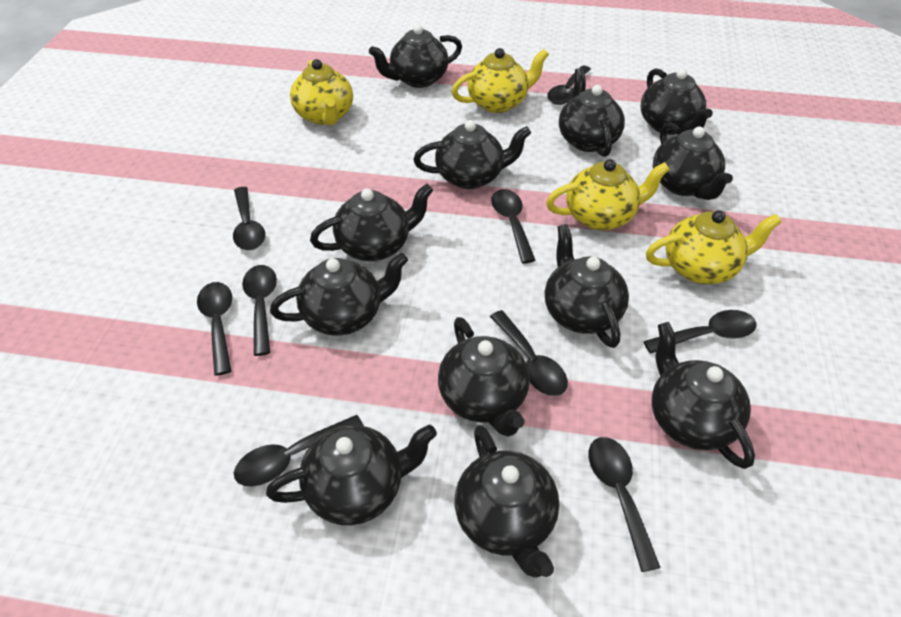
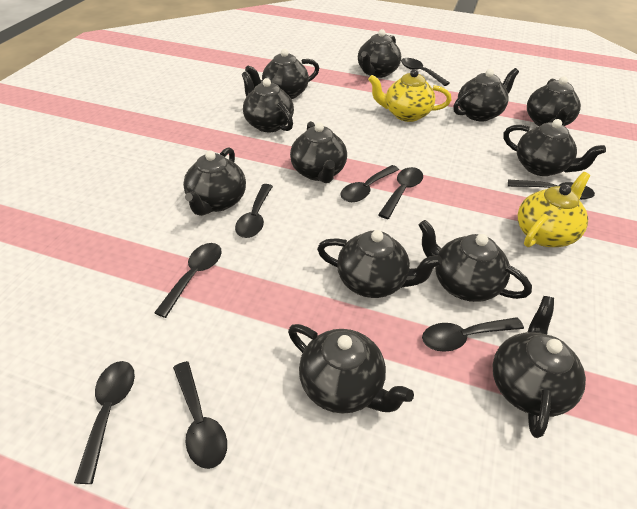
yellow teapot: [290,59,353,125] [452,48,549,113] [546,159,670,230] [646,210,782,284] = 4 -> [368,69,451,122] [518,172,590,247] = 2

